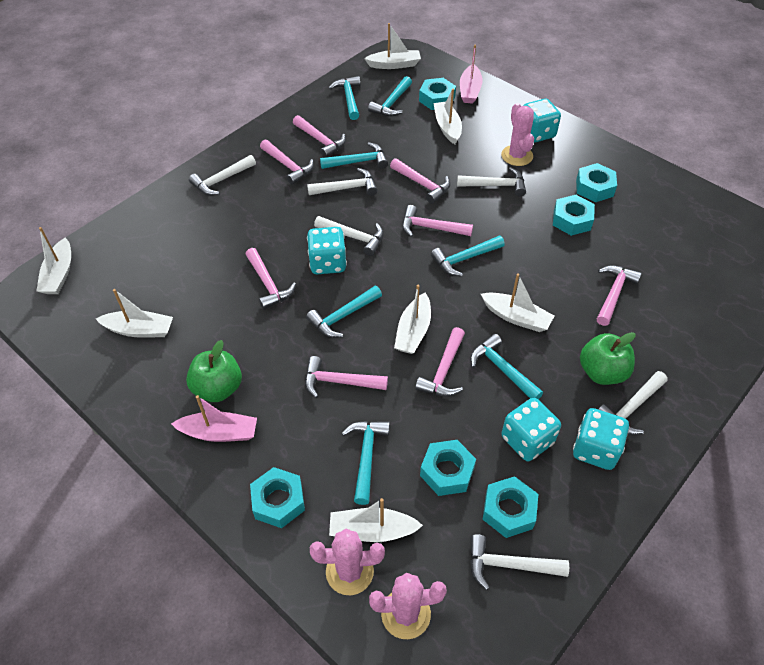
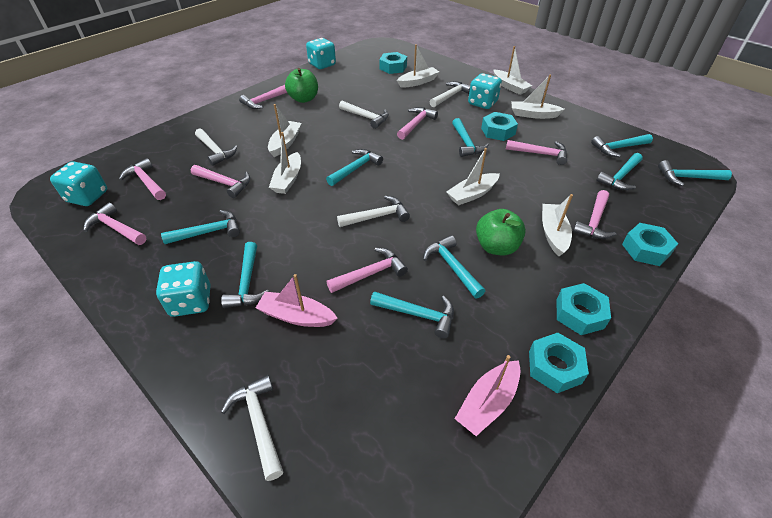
pink cactus: [310,529,385,595] [369,573,447,639] [501,103,534,166] = 3 -> none = 0
turquoise hammer: [306,286,382,338] [320,142,388,169] [329,76,360,120] [342,421,390,505] [368,76,412,116] [431,236,505,277] [470,334,543,400] = 7 -> [161,210,240,244] [221,242,269,308] [326,149,383,186] [370,291,454,339] [423,235,485,299] [452,118,489,157] [591,134,653,157] [596,153,643,190] [658,160,732,186] = 9
turquoise nut: [250,467,305,528] [419,78,456,110] [420,440,476,496] [483,476,538,538] [553,195,595,236] [576,163,617,202] = 6 -> [379,52,407,74] [481,112,518,141] [529,333,589,393] [556,283,611,335] [622,223,678,266] = 5
white hammer: [189,155,256,196] [307,168,378,196] [314,216,384,256] [457,167,526,197] [470,534,569,590] [598,371,668,435] = 6 -> [195,128,237,166] [221,375,283,481] [337,196,410,227] [339,101,389,129] [430,81,470,107] = 5

